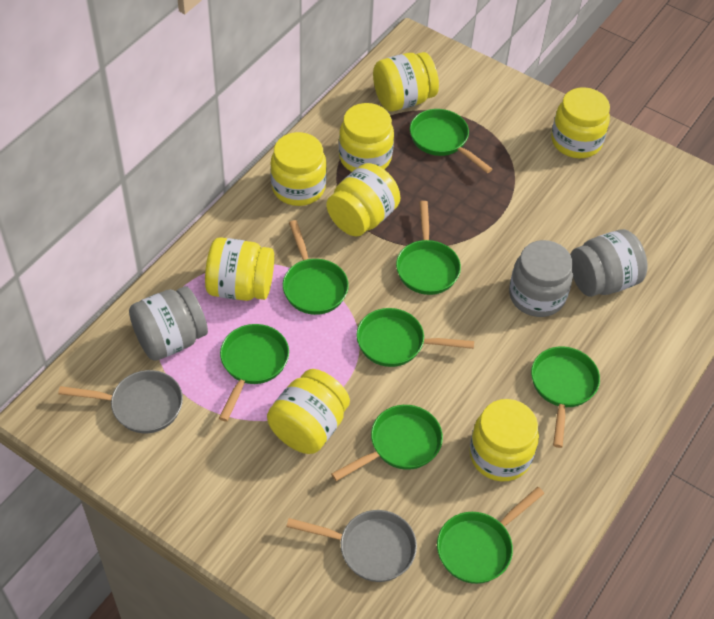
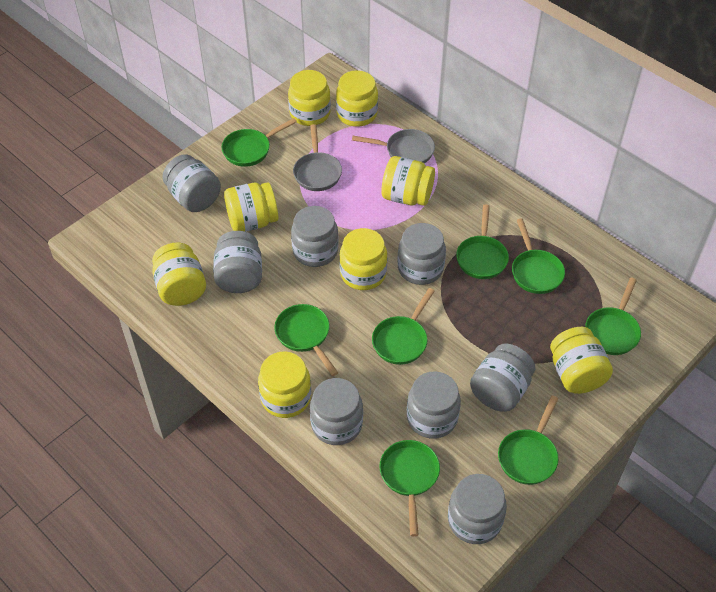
grey jar: [129,286,208,361] [509,240,573,317] [571,229,647,297] = 3 -> [162,154,221,212] [213,231,262,293] [291,206,339,267] [310,378,363,445] [397,223,446,285] [407,371,461,439] [448,474,507,544] [470,343,535,412] = 8

